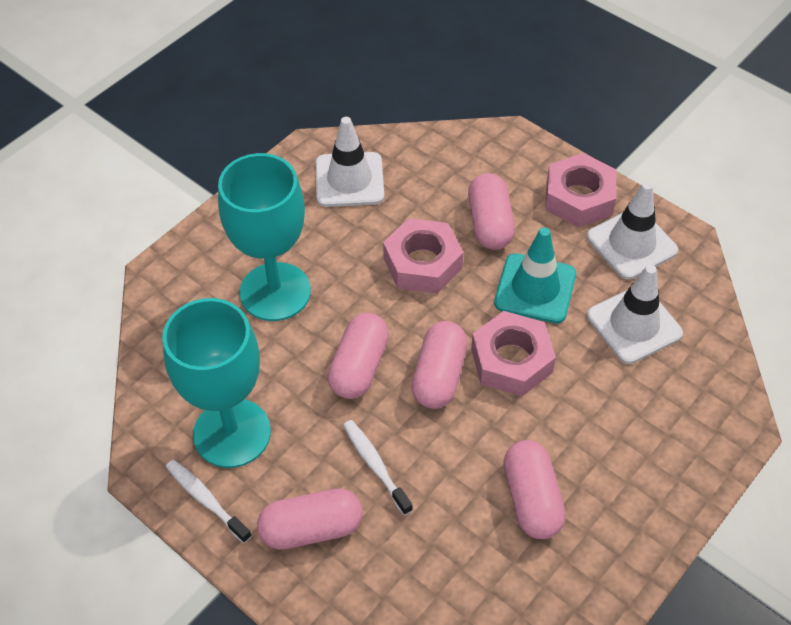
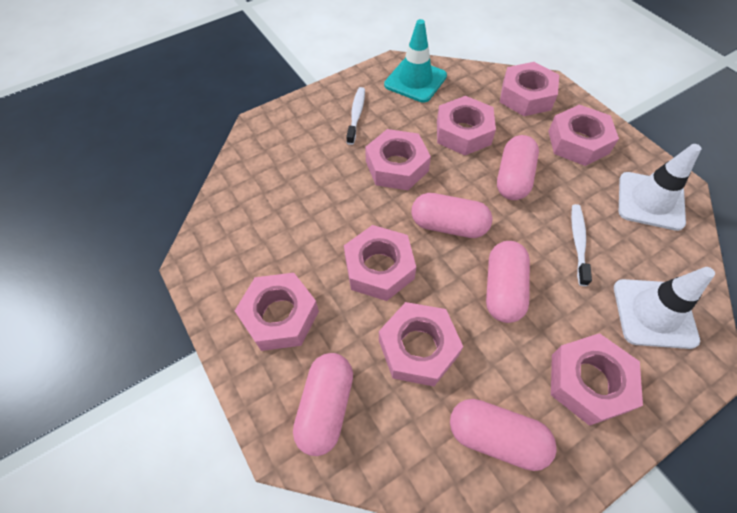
pink nut: [383,218,463,294] [471,311,556,396] [545,153,616,228] = 3 -> [235,273,319,351] [344,225,416,301] [365,129,431,190] [379,302,463,386] [437,96,496,155] [500,62,559,116] [548,104,619,166] [551,333,643,426] = 8
turquoise goblet: [162,298,271,468] [218,153,311,321] = 2 -> none = 0
white traffic cone: [316,117,384,207] [587,182,678,280] [587,264,683,364] = 3 -> [614,267,715,349] [619,144,701,231] = 2

